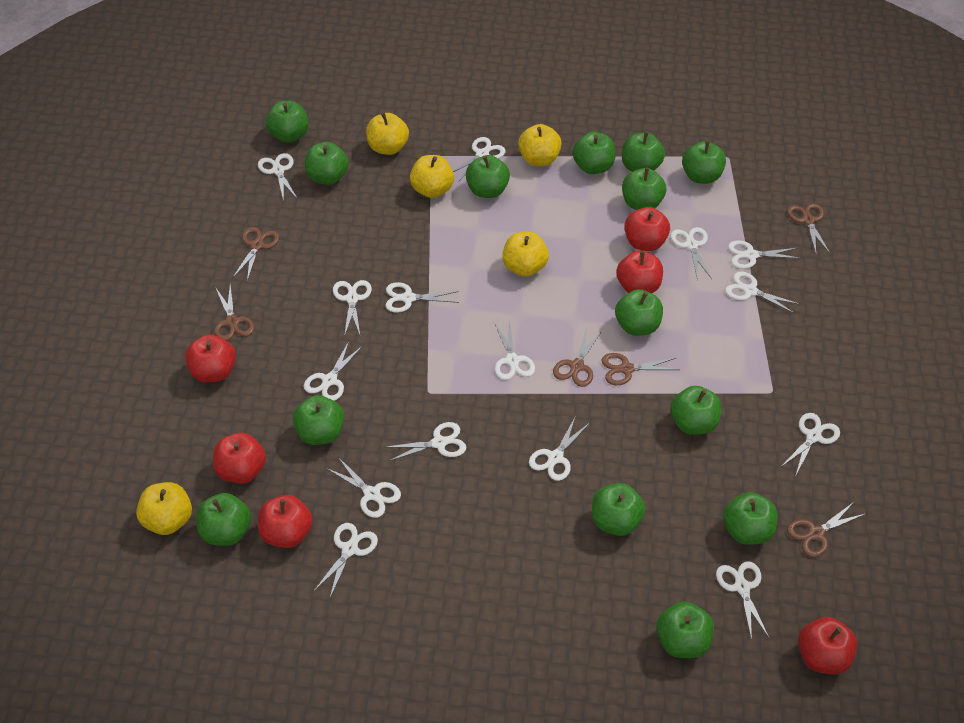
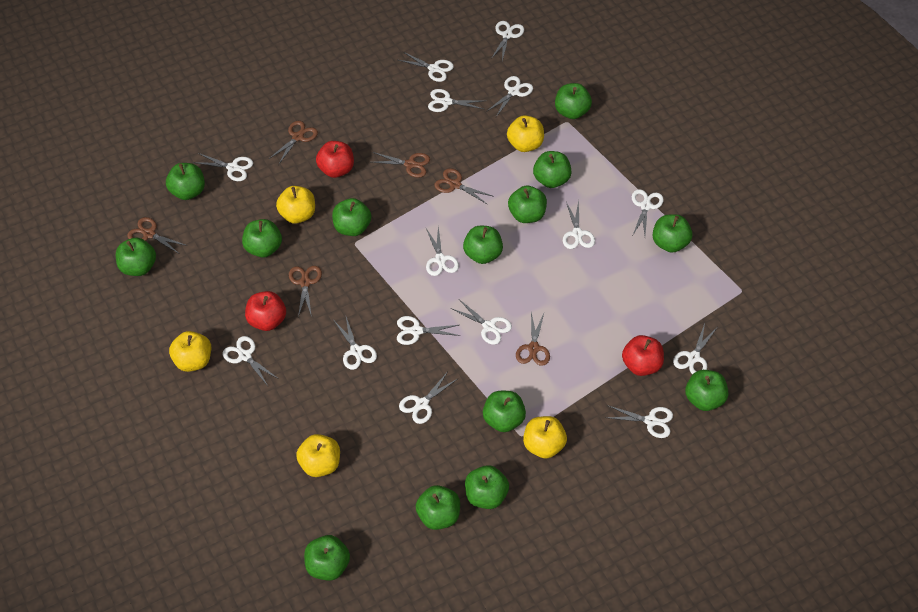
red apple: [185,334,236,382] [213,433,266,484] [258,495,313,548] [616,250,663,293] [624,207,670,251] [798,617,857,674] = 6 -> [245,291,286,331] [316,141,354,178] [622,335,664,376] = 3

